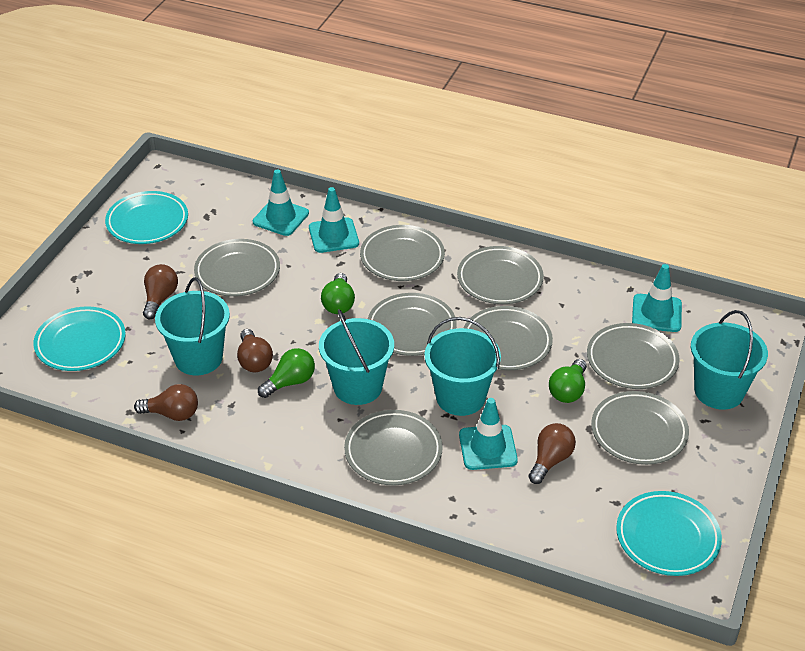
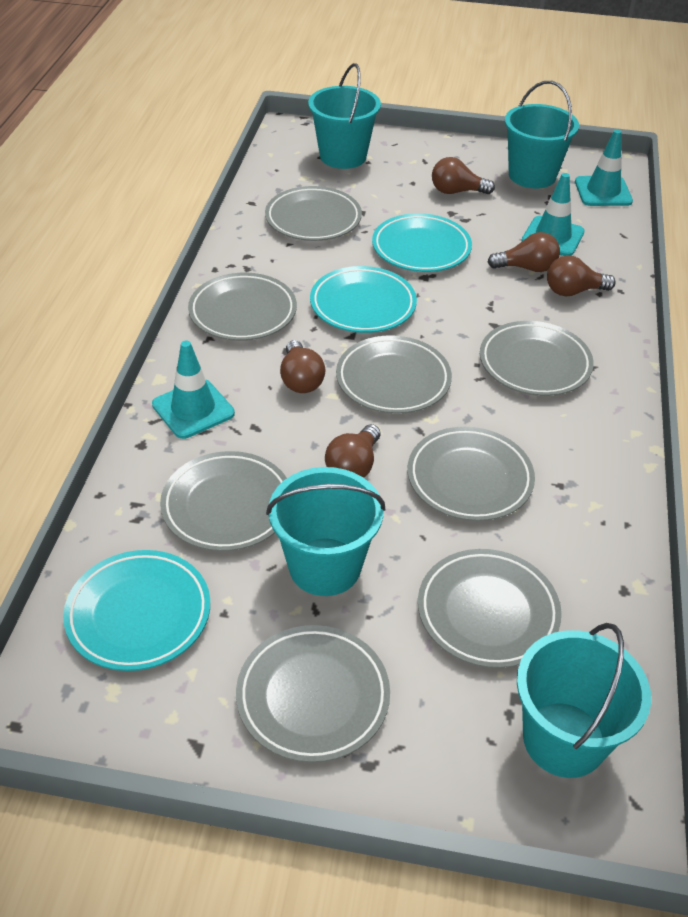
brown light bulb: [134,384,198,421] [143,264,178,319] [237,329,273,372] [528,423,576,484] = 4 -> [280,340,325,393] [325,424,381,478] [432,157,495,194] [488,232,560,272] [547,255,616,297] = 5
green light bulb: [258,348,315,398] [321,273,355,314] [549,359,587,403] = 3 -> none = 0
turquoise traffic cone: [253,169,309,236] [309,187,359,253] [459,398,518,470] [632,264,682,332] = 4 -> [152,341,235,439] [521,173,585,256] [575,130,633,206] = 3

